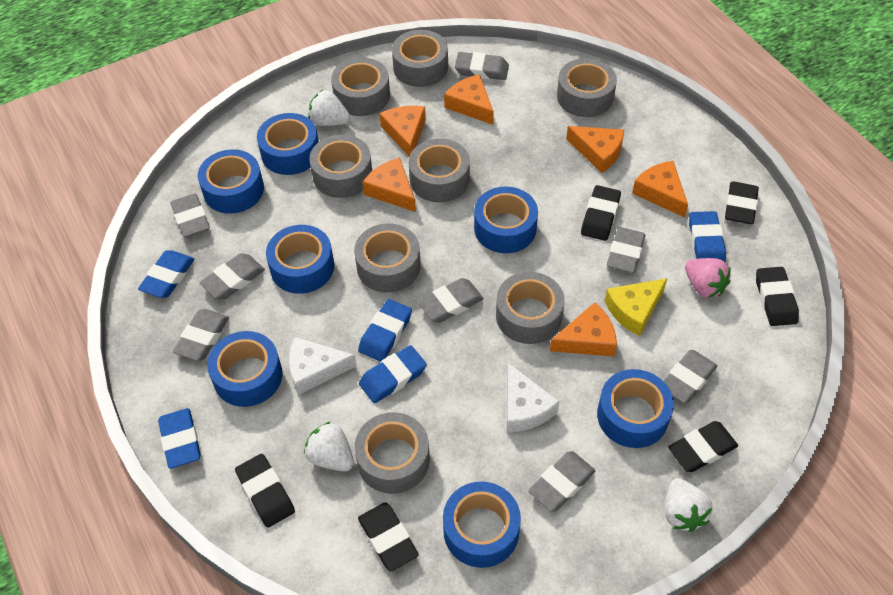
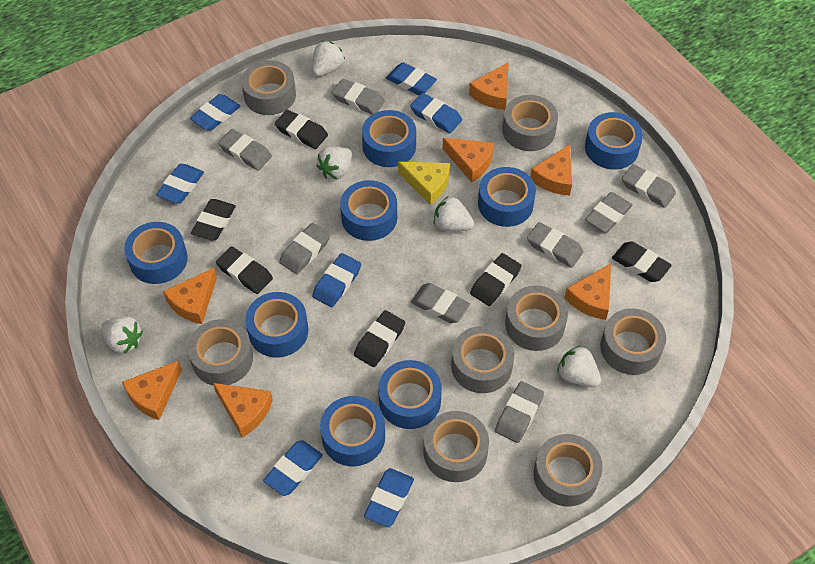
blue eraser: [138,250,194,298] [158,408,201,469] [358,299,412,362] [359,345,427,403] [689,211,726,262] = 5 -> [156,164,204,204] [190,94,240,131] [263,440,323,496] [312,253,361,307] [364,468,414,527] [386,62,437,95] [410,93,462,133] = 7
blue tape: [198,149,264,214] [207,331,282,407] [257,113,319,175] [266,225,334,294] [443,482,521,568] [474,187,538,253] [597,369,674,448] = 7 -> [124,222,188,284] [245,292,308,357] [320,396,385,466] [340,180,397,241] [362,110,416,167] [378,360,442,429] [478,167,536,227] [585,112,643,170] = 8
orange cheese: [362,158,416,212] [379,106,426,157] [444,74,494,125] [550,302,617,356] [566,126,624,173] [632,161,688,217] = 6 -> [122,361,182,420] [163,268,217,324] [213,383,273,437] [442,138,494,182] [469,62,509,110] [530,144,572,195] [565,264,611,320] = 7
pink strawberry: [685,258,731,298] = 1 -> none = 0
white cheese: [289,337,357,395] [507,363,560,432] = 2 -> none = 0
white strawberry: [304,422,354,471] [308,90,350,126] [665,478,712,532] = 3 -> [101,316,143,354] [312,41,345,76] [316,147,352,180] [434,196,474,231] [557,345,601,387] = 5

